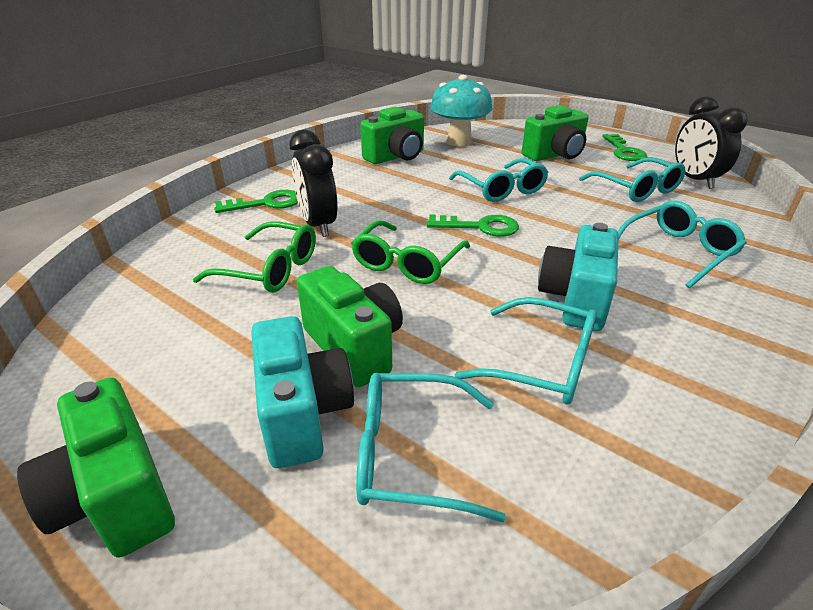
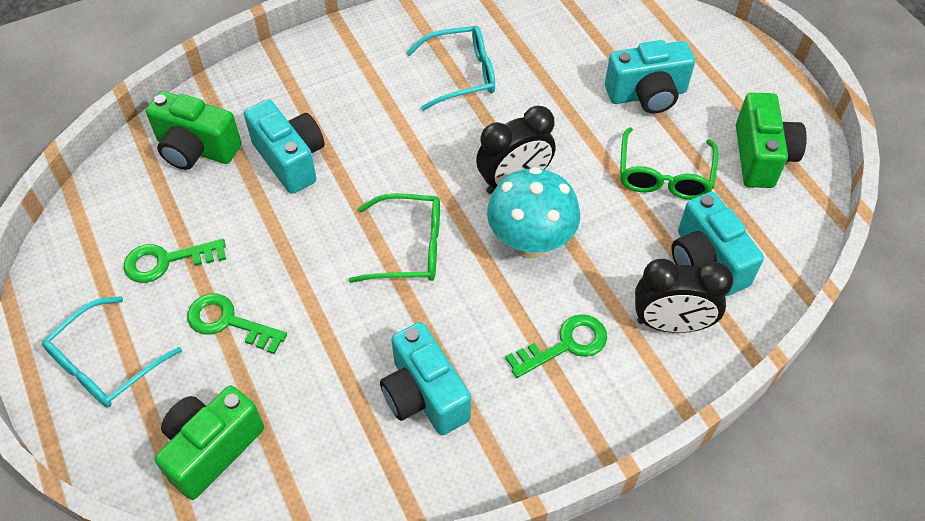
green camera: [17,378,175,558] [297,266,403,387] [360,107,424,164] [522,105,589,161] = 4 -> [146,91,241,170] [155,386,264,500] [736,93,807,188] = 3
turquoise camera: [251,316,354,468] [538,223,619,331] = 2 -> [244,99,325,194] [380,322,471,435] [605,40,695,114] [671,192,764,296] = 4
turquoise glasses: [356,373,506,522] [449,158,548,202] [454,297,597,405] [579,157,685,202] [618,201,747,288] = 5 -> [42,296,182,408] [406,25,495,111] = 2

